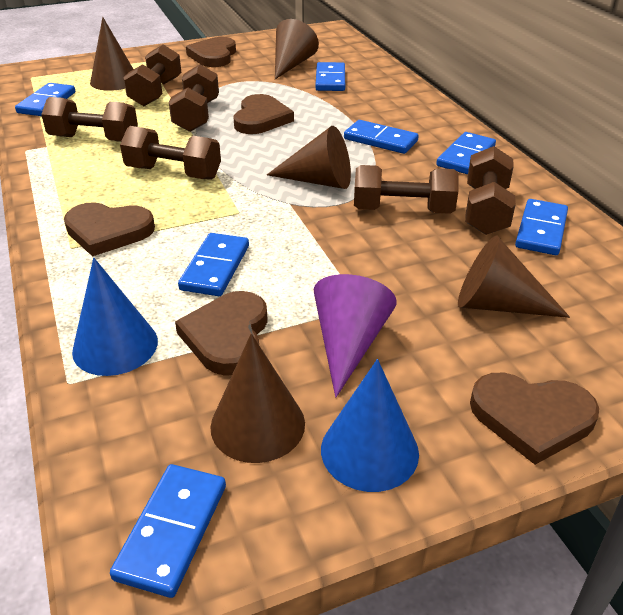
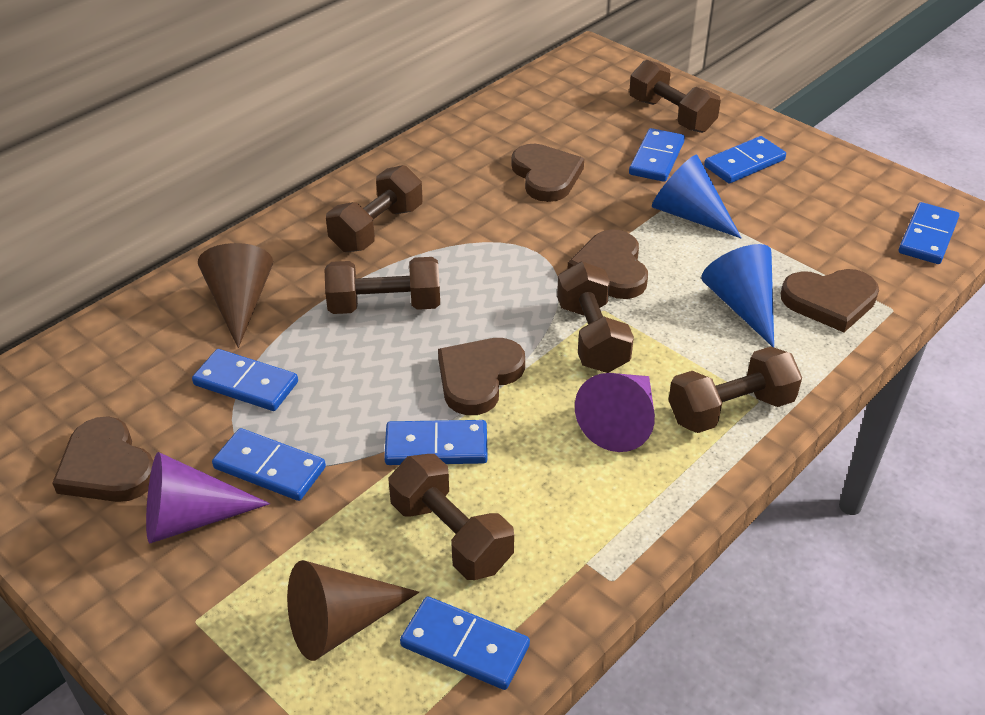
brown cone: [90,17,134,91] [210,334,305,463] [267,126,351,189] [275,19,319,79] [458,236,570,318] = 5 -> [198,243,273,348] [287,560,419,661] = 2
purple cone: [314,274,397,397] = 1 -> [146,452,270,543] [575,373,655,452] = 2

